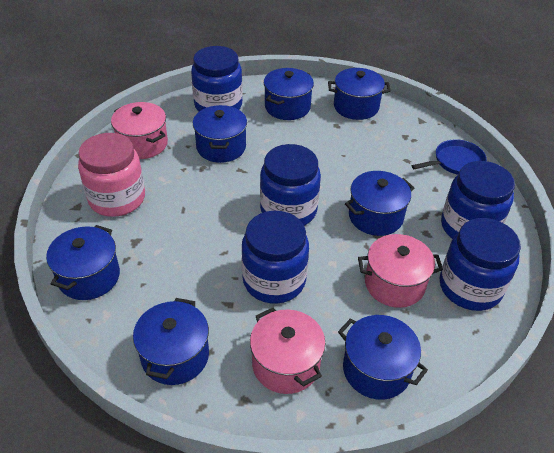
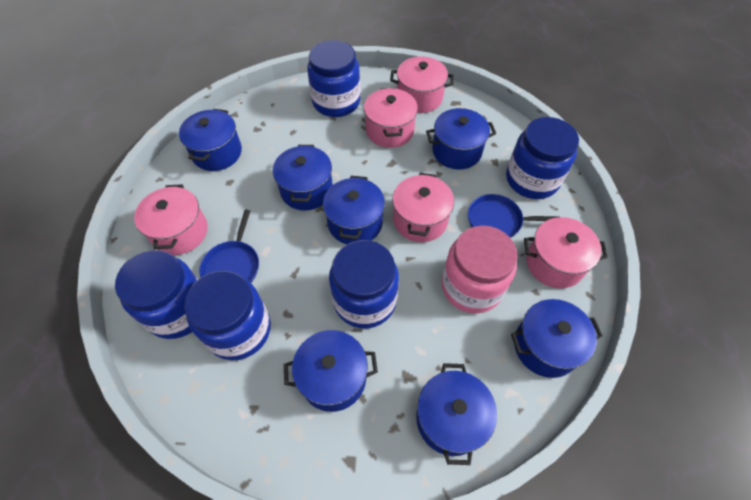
blue pan: [412,139,487,175] = 1 -> [199,210,259,283] [468,194,560,238] = 2
pink pot: [111,102,168,159] [250,308,326,394] [358,234,443,308] = 3 -> [134,184,208,255] [364,88,418,148] [390,57,454,113] [393,173,454,242] [524,217,608,288] = 5

